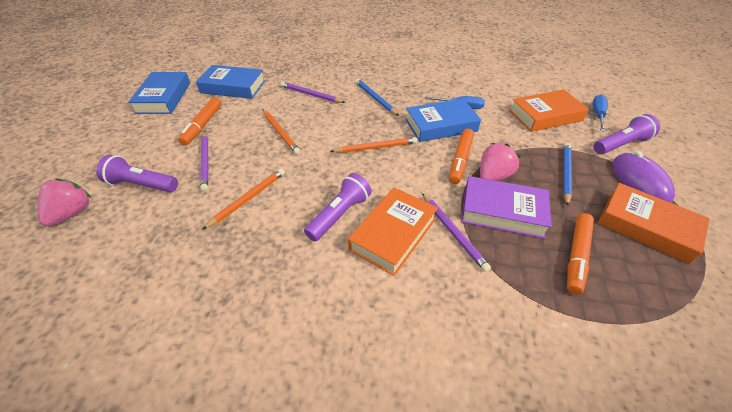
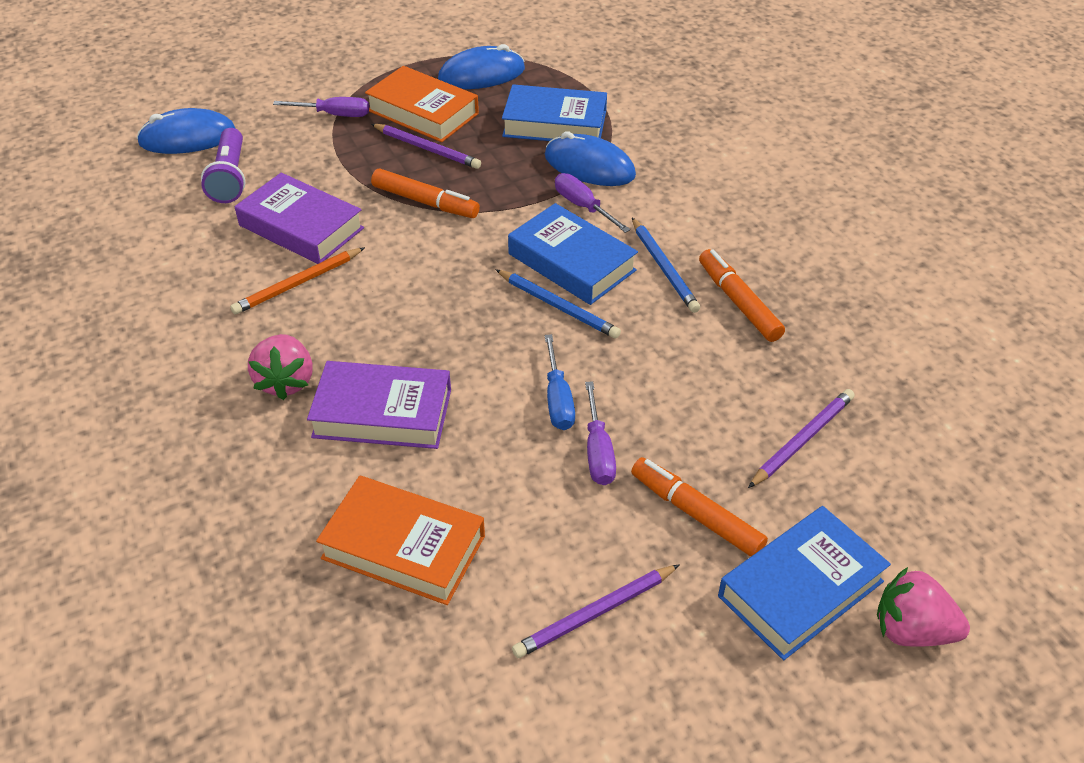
blue mouse: none = 0 -> [136,108,236,154] [438,44,525,89] [545,131,636,186] = 3
blue screwdriver: [424,96,485,109] [592,95,608,132] = 2 -> [544,334,575,430] = 1
orange book: [348,187,438,276] [509,89,589,132] [598,183,710,264] = 3 -> [316,476,485,605] [365,66,479,142] = 2
orange pencil: [202,169,285,230] [263,110,300,154] [330,137,418,153] = 3 -> [230,247,365,315] = 1
purple book: [461,176,552,239] = 1 -> [235,173,364,264] [307,361,451,449] = 2
purple flashlight: [96,155,178,192] [304,173,372,241] [594,114,660,154] = 3 -> [201,128,245,203] = 1
purple mouse: [613,151,675,203] = 1 -> none = 0
purple screwdriver: none = 0 -> [273,97,369,117] [555,173,630,233] [585,381,616,485] = 3

